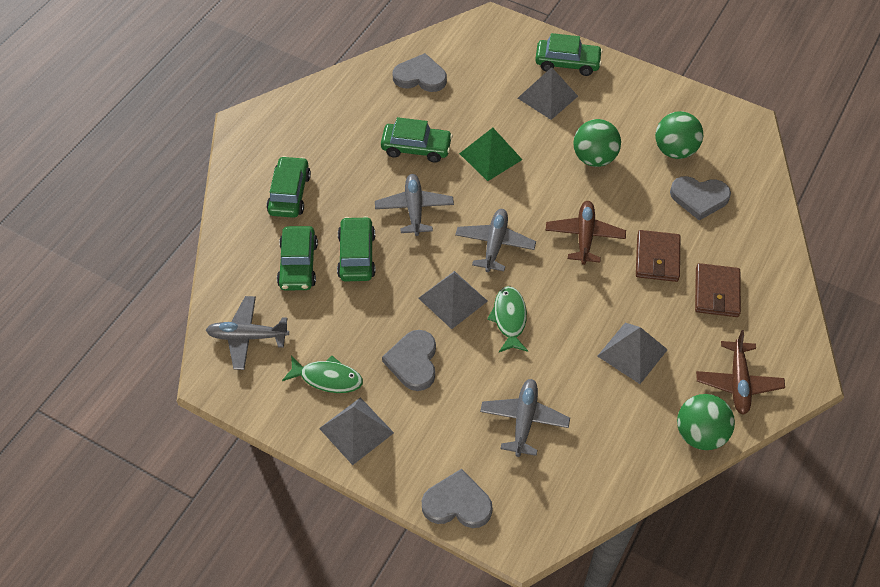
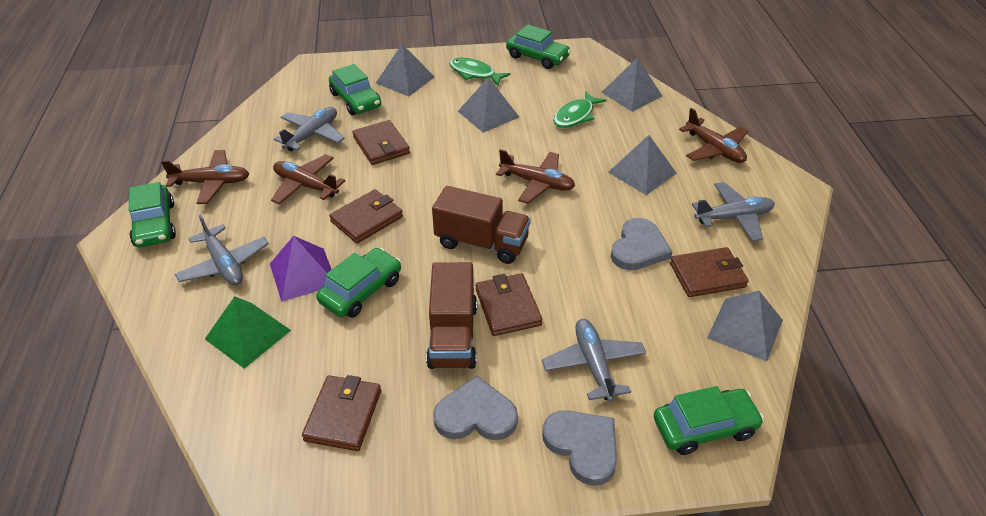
brown plane: [546,201,626,265] [696,330,785,415] = 2 -> [161,150,249,204] [271,154,345,204] [496,149,575,204] [679,108,748,163] = 4
brown truck: none = 0 -> [426,262,477,369] [432,186,531,264] = 2
brown wallet: [636,230,680,282] [695,263,741,317] = 2 -> [302,375,381,451] [329,189,403,243] [352,120,410,165] [476,273,542,336] [670,247,749,297] = 5
green ball: [574,119,621,167] [655,111,703,159] [677,394,735,450] = 3 -> none = 0
grey heart: [382,330,436,391] [393,53,447,92] [422,469,493,528] [670,176,731,221] = 4 -> [433,376,518,440] [542,410,617,486] [611,218,673,270] = 3
grey pyramid: [319,397,394,465] [418,271,488,329] [518,67,578,120] [597,323,668,384] = 4 -> [376,44,435,96] [458,77,519,133] [602,58,663,112] [608,135,677,195] [707,291,783,362] = 5
purple pyramid: none = 0 -> [270,236,332,302] = 1

